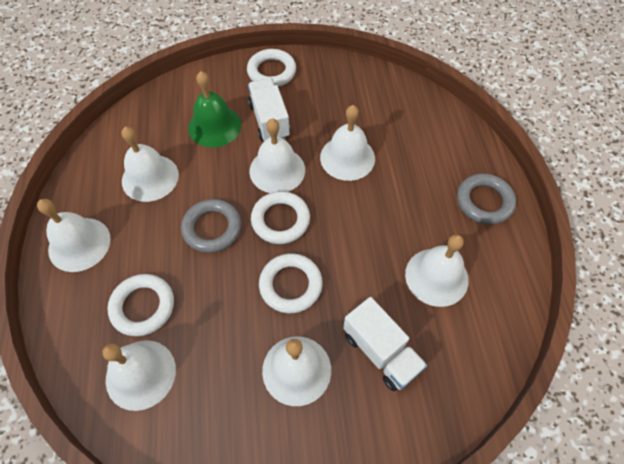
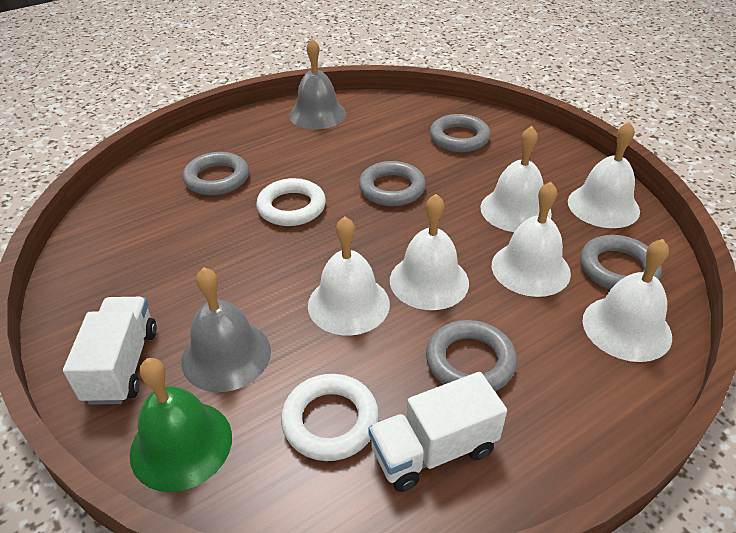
grey bell: none = 0 -> [181,267,271,392] [289,39,346,129] = 2
grey ring: [181,199,241,253] [457,173,516,225] = 2 -> [183,152,249,195] [359,161,426,206] [426,320,517,391] [430,114,491,152] [580,235,662,290] = 5
white bell: [37,199,111,272] [103,340,176,411] [121,127,179,202] [249,118,305,193] [262,337,331,406] [320,105,375,181] [405,234,469,307] = 7 -> [308,216,390,336] [390,194,469,310] [481,126,552,232] [492,182,571,297] [568,122,640,228] [582,239,672,362] = 6
white ring: [107,274,174,336] [247,49,296,87] [251,191,310,244] [259,253,323,313] = 4 -> [256,178,326,226] [281,374,379,461] = 2

